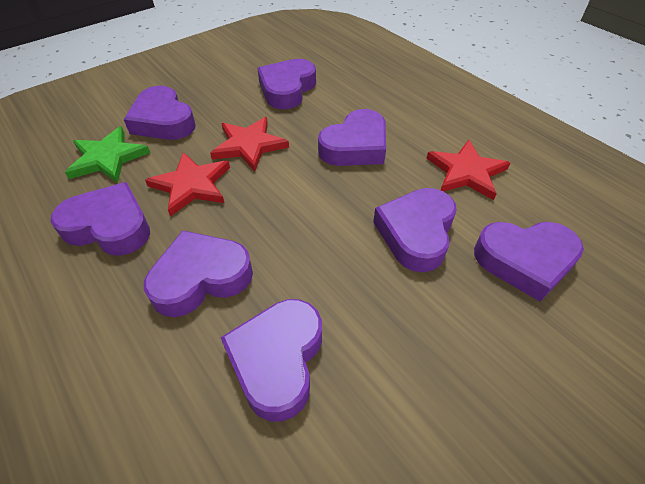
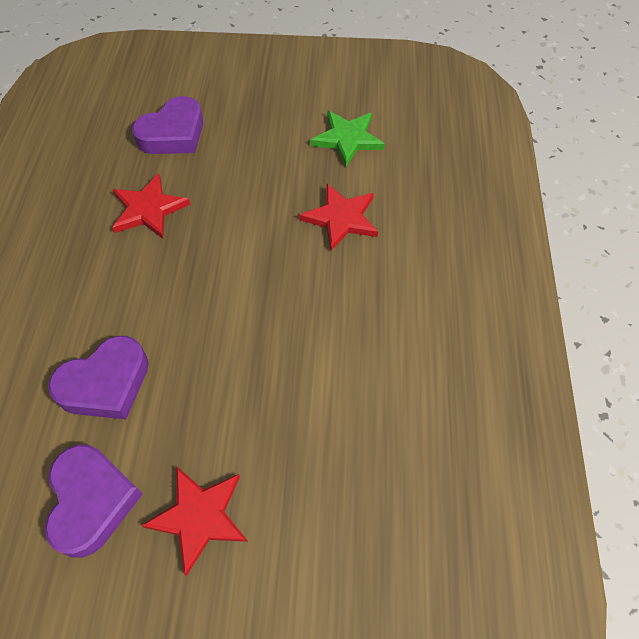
purple heart: [50,182,150,256] [123,86,196,140] [144,230,253,317] [220,299,322,422] [257,59,316,109] [318,109,386,166] [373,188,457,272] [474,222,584,302] = 8 -> [45,444,143,558] [48,336,149,419] [132,96,203,154] = 3

